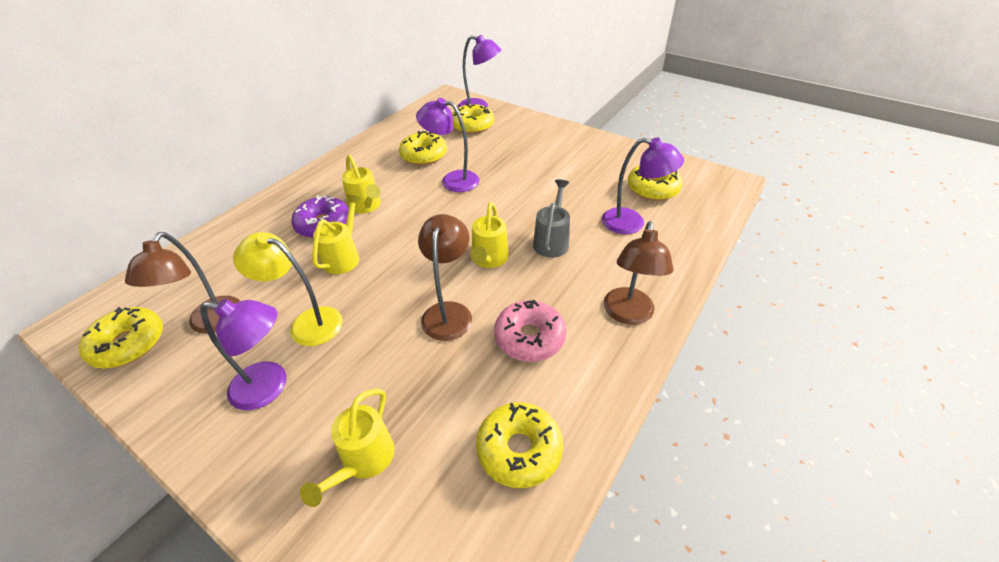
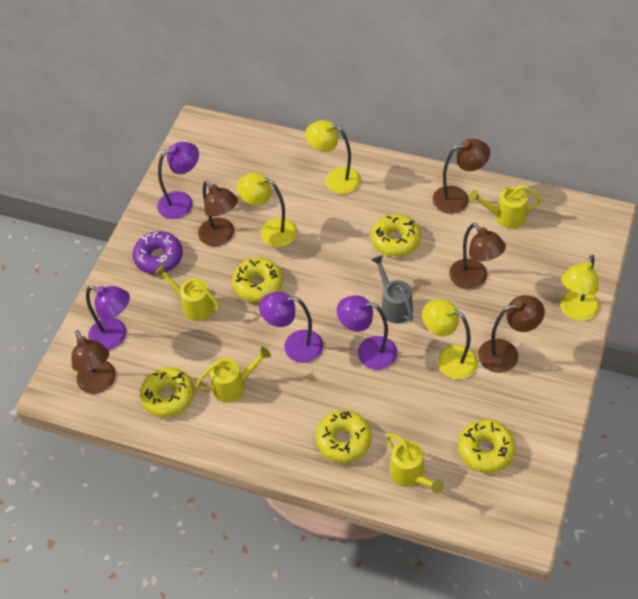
brown lamp: [125,232,240,334] [418,214,472,341] [604,221,673,325] = 3 -> [72,330,116,394] [198,181,238,247] [432,139,490,214] [449,223,506,289] [478,295,545,373] = 5
pink donut: [494,299,566,362] = 1 -> none = 0
yellow lamp: [233,232,343,346] = 1 -> [237,173,297,247] [306,120,361,194] [422,300,478,380] [560,255,599,321] = 4

